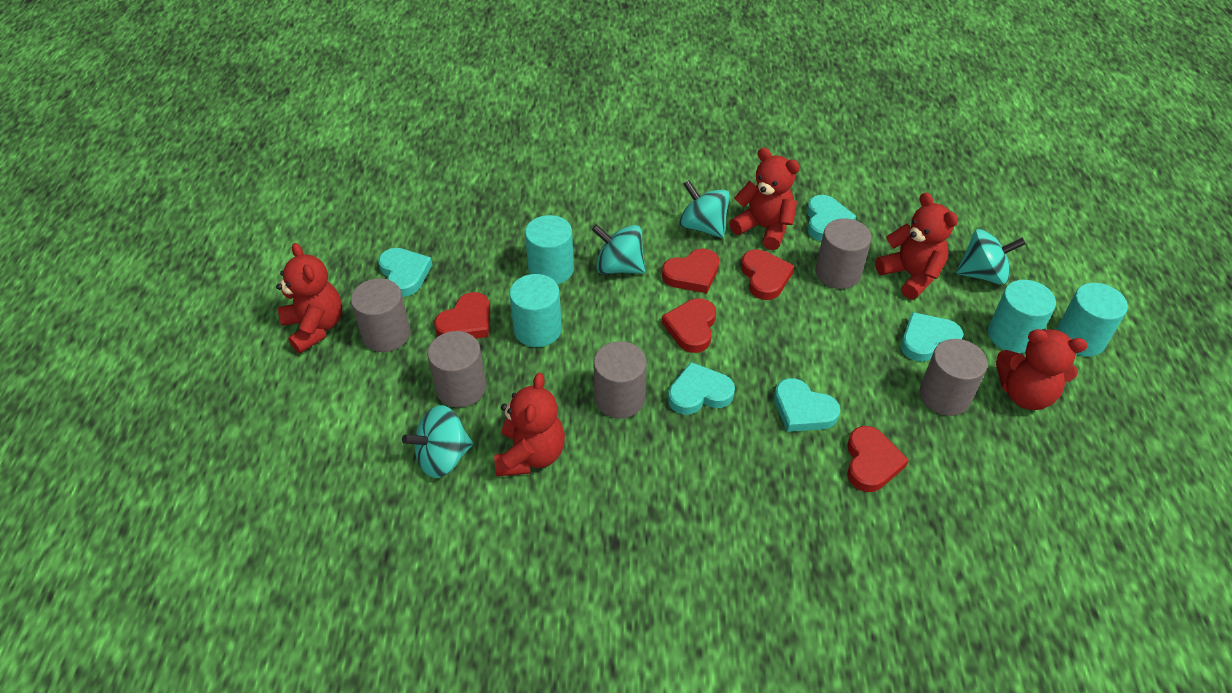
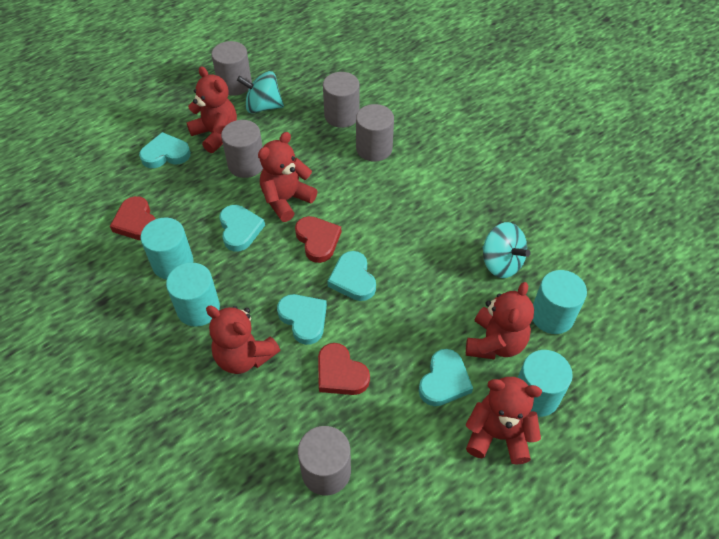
red heart: [434,292,490,338] [662,248,719,293] [662,298,716,353] [741,249,794,300] [847,426,909,492] = 5 -> [110,196,156,240] [295,216,341,263] [318,343,370,395] = 3
turquoise spinning top: [402,405,473,478] [592,224,646,274] [679,180,730,238] [956,229,1026,285] = 4 -> [237,71,284,114] [482,222,531,278] = 2

